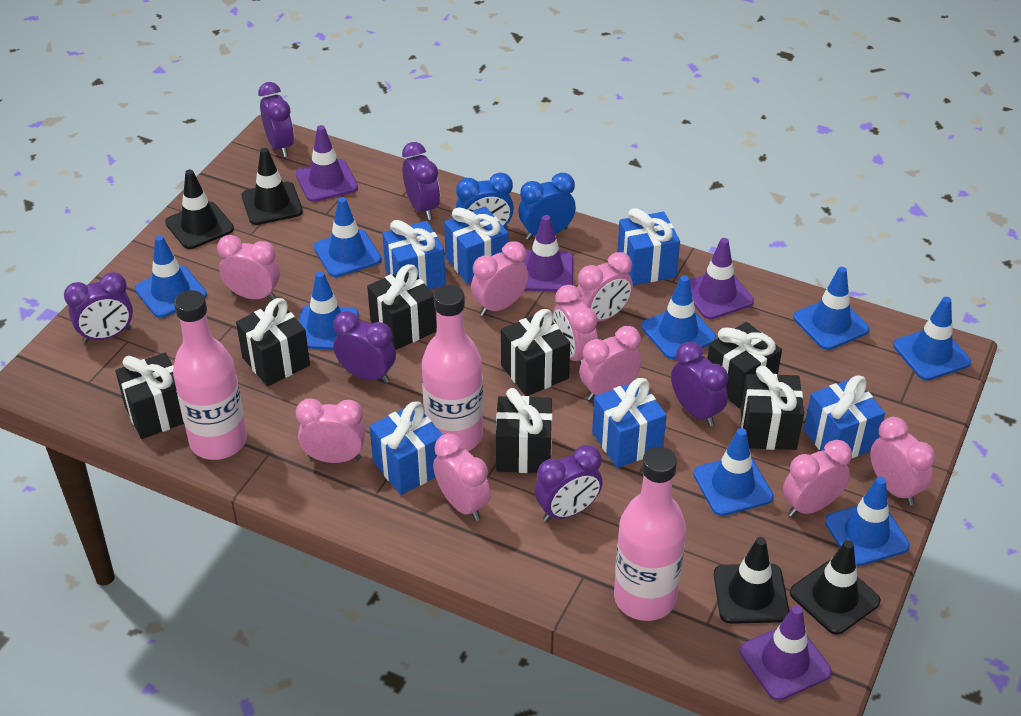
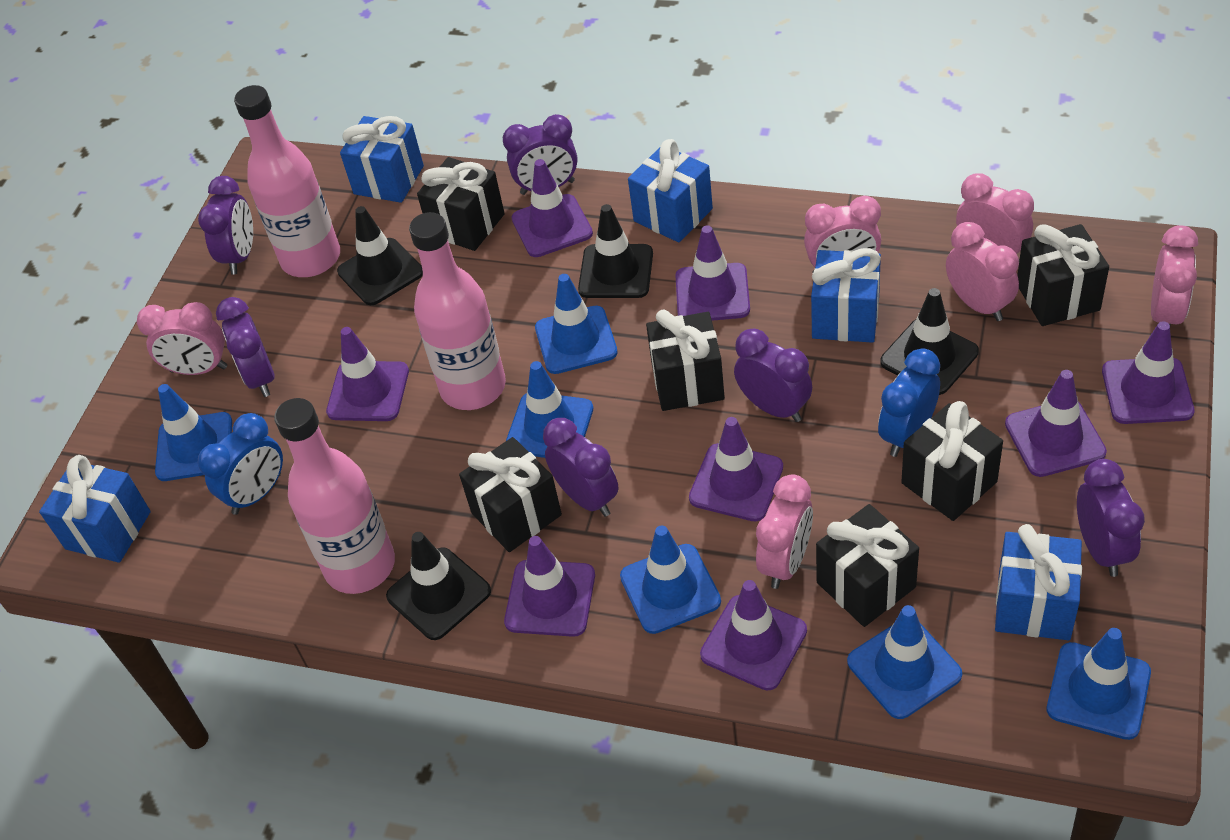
black gift: [115,353,184,439] [236,298,310,386] [367,264,437,350] [496,388,552,473] [501,309,570,396] [707,322,782,408] [740,366,804,450] = 7 -> [417,157,505,251] [459,437,562,552] [646,309,725,411] [816,504,919,627] [901,401,1003,521] [1017,224,1109,326] = 6
blue gift: [370,401,443,495] [382,220,445,290] [444,206,508,284] [592,378,667,468] [617,208,680,285] [804,376,885,458] = 6 -> [39,455,151,563] [340,116,424,203] [628,139,713,242] [811,248,881,343] [995,524,1082,640] = 5
blue traffic cone: [135,235,207,318] [298,271,359,350] [314,197,382,277] [641,276,716,359] [693,428,774,516] [793,267,869,350] [825,477,910,566] [893,297,971,380] = 8 -> [155,384,232,481] [506,361,593,458] [535,274,618,374] [620,526,721,634] [847,605,962,719] [1047,628,1151,740] = 6
pink clock: [217,235,280,300] [296,398,365,463] [433,434,491,521] [471,241,529,316] [553,285,598,365] [577,252,633,322] [579,326,642,401] [783,440,852,517] [870,417,935,506] = 9 -> [137,302,227,375] [756,474,813,589] [804,196,881,273] [946,222,1019,321] [956,173,1034,254] [1151,225,1198,325] = 6
purple traffic cone: [296,125,358,202] [522,215,573,291] [689,238,754,319] [740,605,832,701] = 4 -> [326,327,409,421] [504,536,595,637] [512,159,593,257] [675,225,750,321] [689,417,783,521] [700,580,807,690] [1005,370,1107,477] [1102,321,1194,424] = 8

